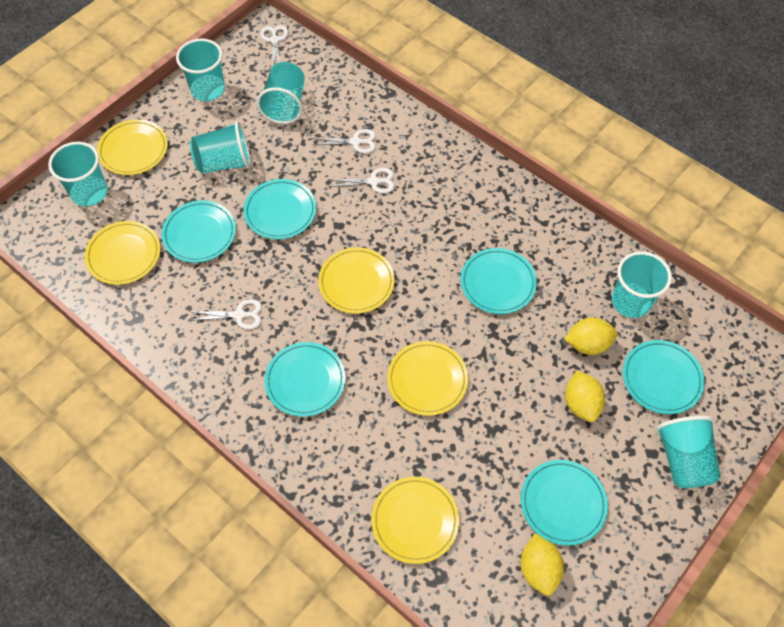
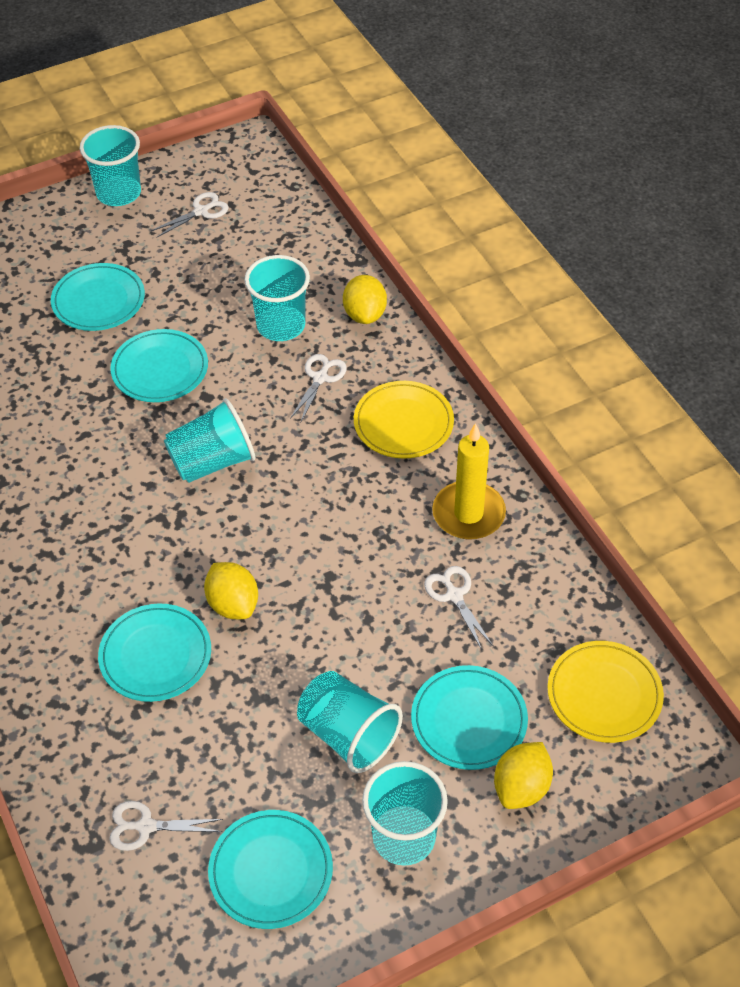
turquoise cup: [48,142,108,206] [176,38,225,101] [190,121,251,173] [257,62,305,124] [612,251,672,318] [656,416,721,488] = 6 -> [80,125,141,206] [164,398,255,483] [245,255,310,341] [297,671,403,773] [362,761,448,866] = 5
turquoise plate: [161,201,236,263] [243,179,316,239] [264,342,346,417] [460,248,537,314] [521,460,608,546] [622,340,705,414] = 6 -> [51,263,145,331] [98,604,211,702] [110,329,208,402] [208,810,333,929] [411,665,528,770] = 5
yellow candle: none = 0 -> [432,423,506,540] = 1
yellow plate: [84,221,161,285] [97,119,168,175] [318,247,395,314] [371,477,459,564] [387,341,468,416] = 5 -> [354,381,454,459] [547,641,664,743] = 2

